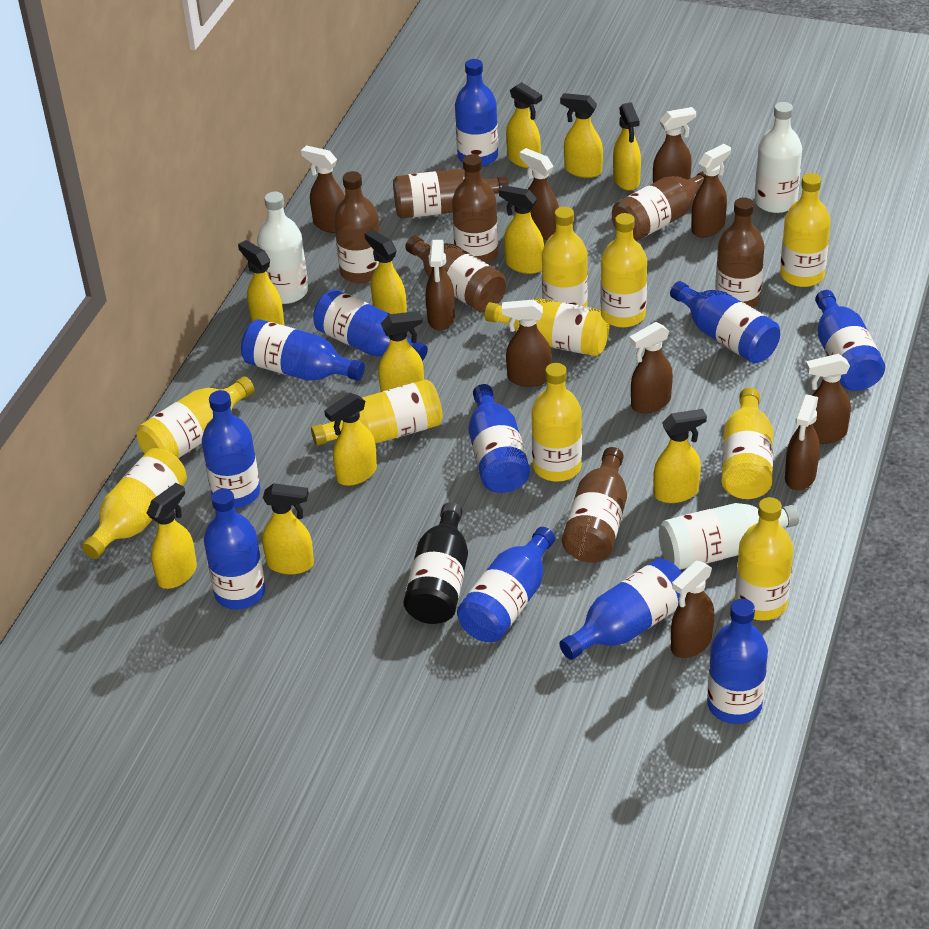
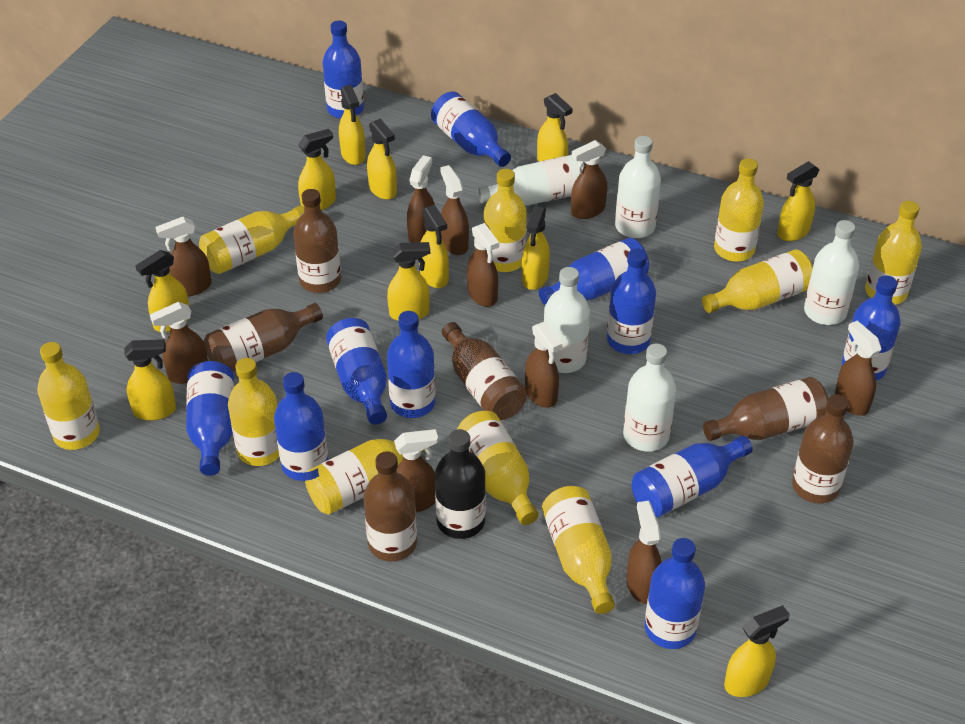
brown bottle: [334,171,380,283] [393,169,509,218] [405,236,506,313] [452,154,498,264] [562,447,627,562] [612,171,705,241] [715,198,764,308] = 7 -> [204,303,323,372] [293,189,341,293] [363,451,417,561] [442,322,527,420] [703,377,828,441] [792,394,854,503] = 6
white bottle: [257,192,308,304] [659,503,799,570] [755,102,802,213] = 3 -> [477,155,584,206] [544,267,590,373] [615,136,661,238] [623,344,676,452] [804,220,859,325] = 5

